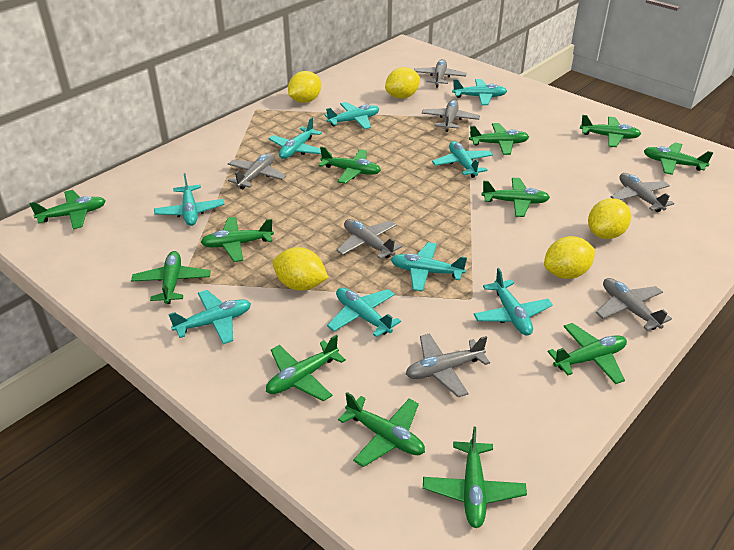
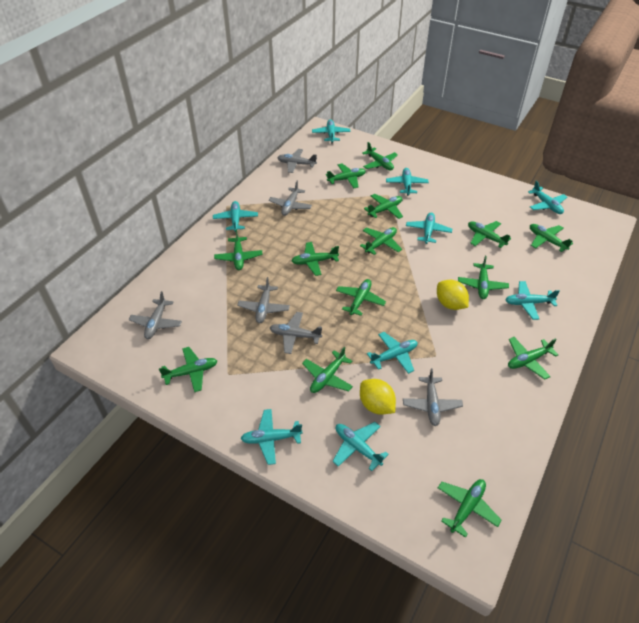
green plane: [29,190,106,229] [131,251,211,304] [201,217,274,262] [266,335,346,401] [319,147,381,184] [338,392,425,467] [423,427,527,528] [469,123,529,155] [482,178,550,217] [548,323,627,384] [580,115,641,147] [644,142,713,175] = 12 -> [159,347,217,392] [214,229,263,270] [292,242,339,276] [302,347,353,393] [326,164,366,188] [336,279,386,316] [360,227,402,255] [362,142,398,170] [364,194,403,219] [438,479,502,538] [458,256,509,299] [468,221,511,248] [508,337,558,380] [530,224,573,252] = 14
grey plane: [228,153,286,189] [336,219,402,259] [406,333,490,397] [414,59,467,87] [422,99,480,132] [596,278,672,331] [611,173,674,212] = 7 -> [129,291,182,339] [237,277,290,323] [269,181,312,216] [270,312,322,354] [277,149,317,173] [403,368,463,426] = 6
yellow lemon: [273,247,328,291] [288,71,321,103] [385,67,420,99] [544,236,595,279] [588,198,631,239] = 5 -> [360,379,396,415] [437,280,469,310] = 2

